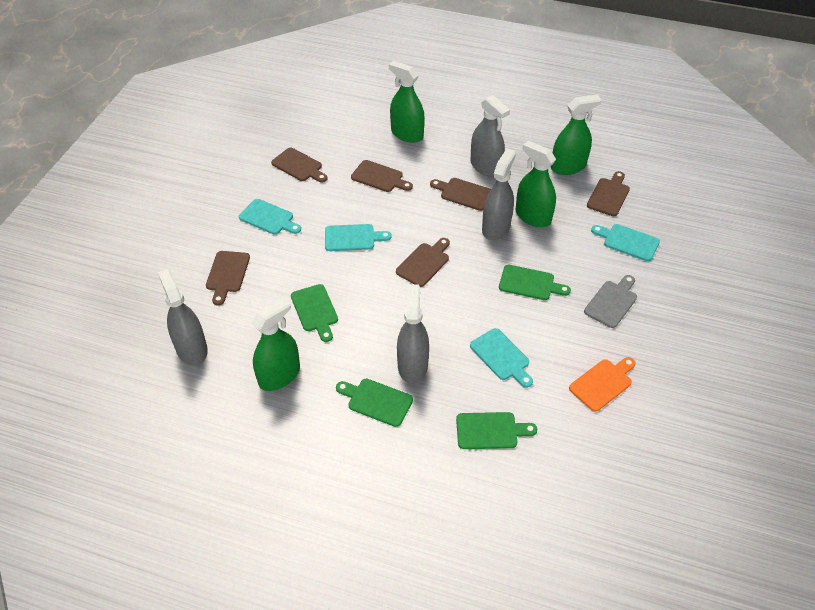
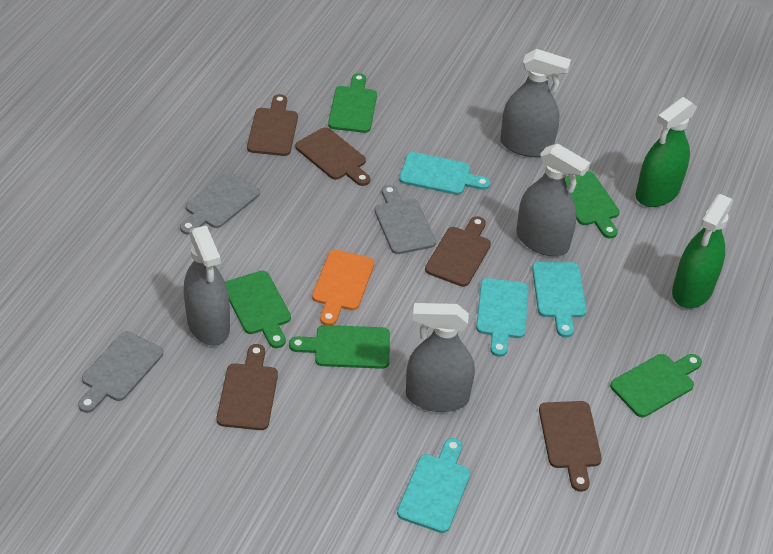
brown cutting board: [206,251,250,305] [271,148,328,182] [351,160,413,192] [396,238,450,287] [430,178,491,211] [587,171,630,216] = 6 -> [217,344,278,430] [247,94,298,156] [295,127,370,186] [425,216,491,287] [539,401,602,492] = 5
green cutting board: [291,284,338,342] [336,379,413,427] [456,412,537,449] [499,265,571,300] = 4 -> [225,271,291,348] [289,325,390,369] [328,73,377,133] [565,171,620,239] [610,354,702,417] = 5
green spray bottle: [251,297,300,391] [389,61,425,143] [516,141,556,227] [551,95,601,175] = 4 -> [636,97,697,207] [672,194,734,308] = 2
grey cutting board: [584,275,637,328] = 1 -> [78,331,163,413] [180,172,260,235] [375,185,436,254] = 3

